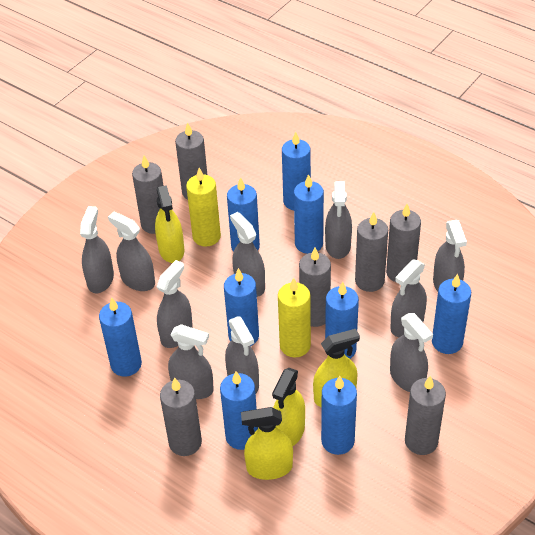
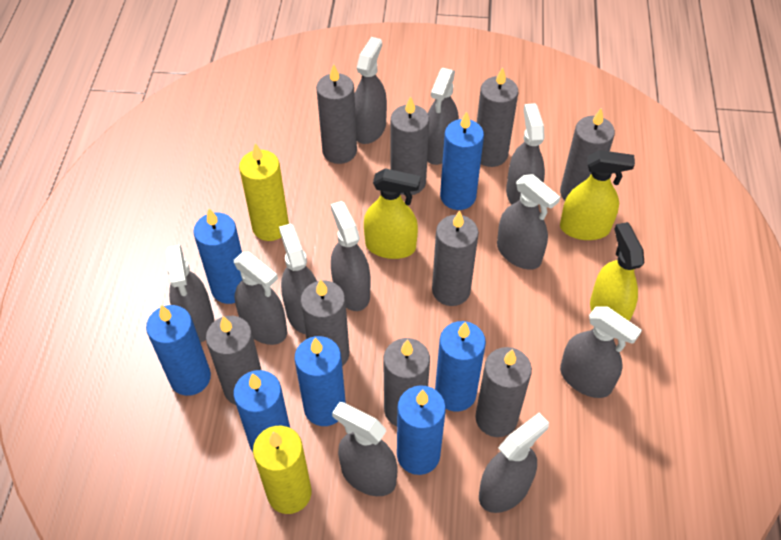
blue candle: [99,297,142,377] [220,371,258,450] [224,268,259,346] [227,177,260,252] [282,132,311,210] [294,174,324,254] [321,376,357,455] [325,282,359,359] [432,274,471,354] = 9 -> [146,305,211,396] [193,209,242,304] [234,370,290,452] [295,336,346,426] [397,385,446,475] [435,321,486,411] [440,111,484,210] = 7
grey candle: [132,156,163,234] [160,377,202,456] [175,122,207,200] [299,248,331,327] [355,212,388,292] [386,204,421,282] [405,376,446,455] = 7 -> [206,316,261,405] [301,279,349,366] [316,64,357,164] [383,338,430,426] [391,96,429,195] [432,210,479,306] [475,347,532,437] [477,67,518,167] [560,108,615,201] = 9
grey spray bottle: [80,206,114,293] [108,212,155,291] [157,260,193,348] [168,324,214,399] [225,316,259,393] [230,212,265,297] [325,181,352,259] [390,259,427,337] [390,313,433,392] [433,220,467,292] = 10 -> [166,244,214,343] [234,251,287,345] [279,223,317,334] [331,201,371,311] [332,402,398,496] [355,37,387,144] [427,68,459,165] [479,413,549,513] [497,174,560,270] [506,103,545,205] [560,307,642,398] = 11
yellow spray bottle: [155,185,184,263] [241,407,293,480] [272,368,305,446] [313,329,360,407] = 4 -> [364,168,420,259] [560,150,635,240] [590,222,644,321] = 3

